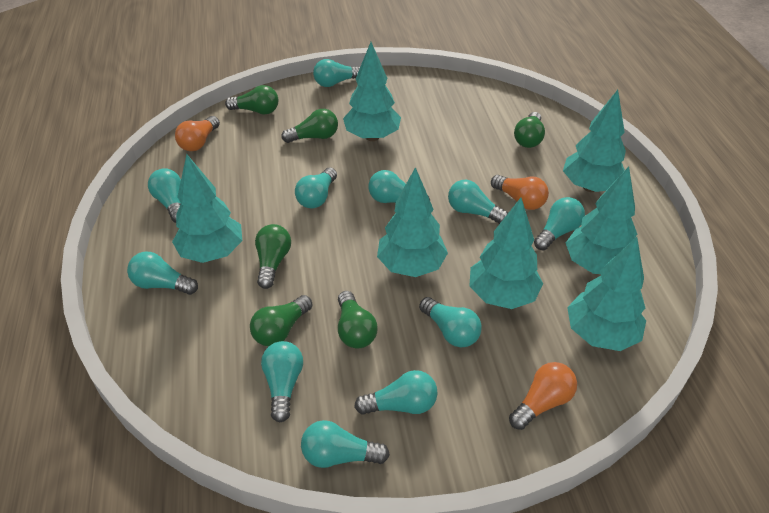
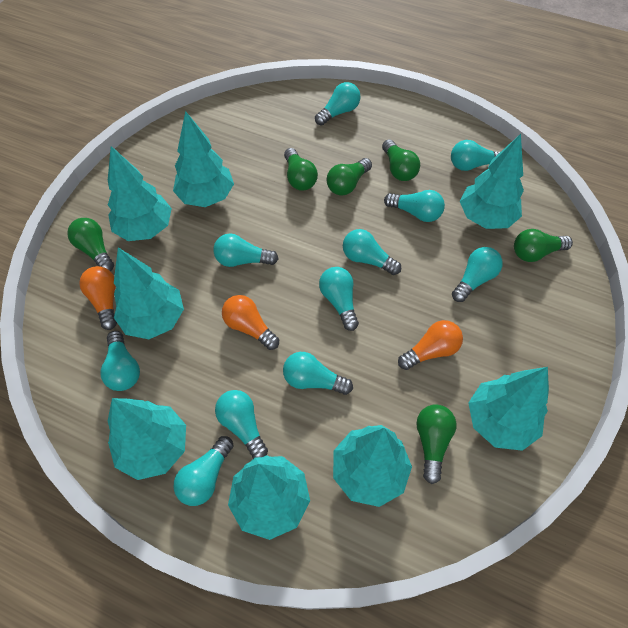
turquoise tree: [172,154,242,263] [343,42,401,141] [377,167,448,277] [470,198,543,309] [563,90,626,192] [566,167,637,274] [567,237,646,351] = 7 -> [108,146,172,241] [108,398,186,480] [114,247,184,339] [173,111,234,207] [228,455,310,540] [333,425,412,507] [460,134,524,229] [468,367,549,451] = 8

